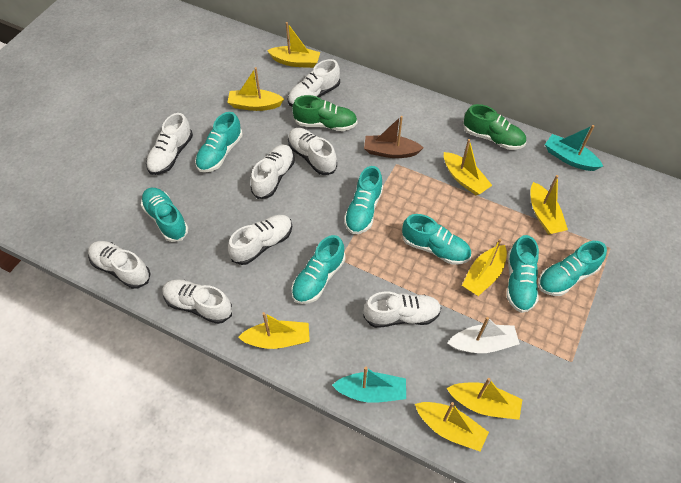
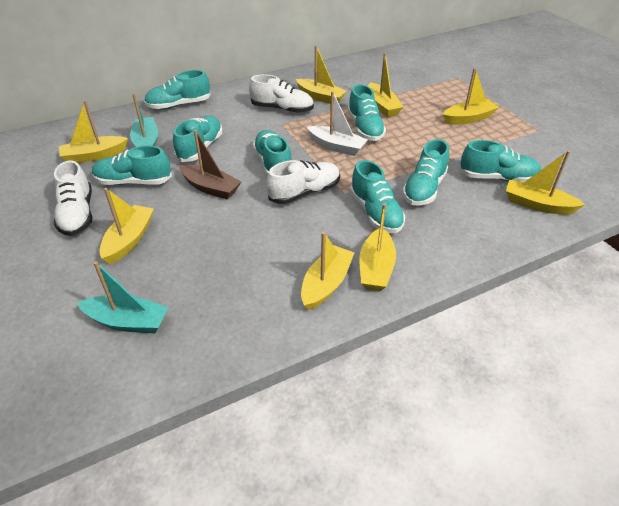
green shoe: [292,95,357,131] [463,104,526,150] = 2 -> none = 0
turquoise shoe: [141,188,188,242] [195,112,243,173] [291,235,345,304] [344,166,383,234] [402,214,471,265] [506,235,539,313] [538,241,607,296] = 7 -> [92,146,172,185] [144,70,211,109] [173,116,222,162] [253,130,291,177] [348,84,386,141] [350,160,405,233] [402,139,449,206] [459,140,541,182] = 8
white shoe: [88,241,151,289] [146,113,193,175] [162,279,232,324] [228,215,292,265] [251,145,294,199] [288,59,340,107] [288,128,337,175] [363,292,441,328] = 8 -> [54,161,92,236] [249,74,314,113] [266,160,340,204] = 3

